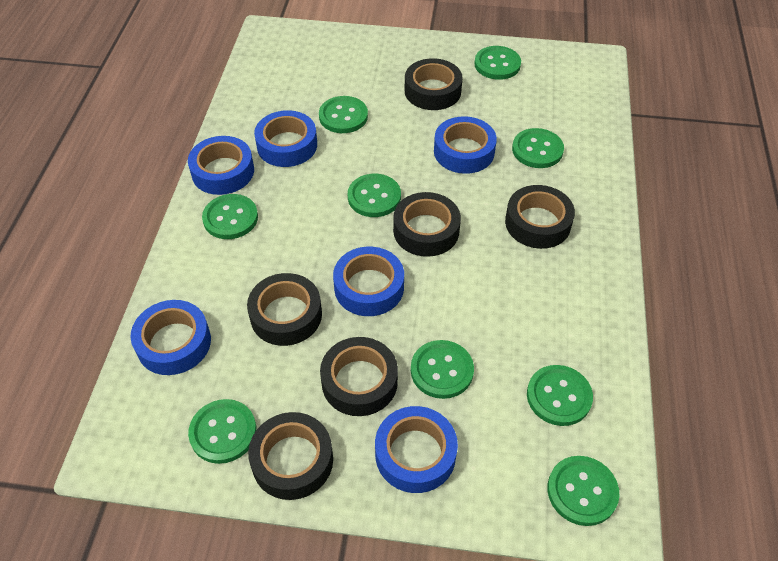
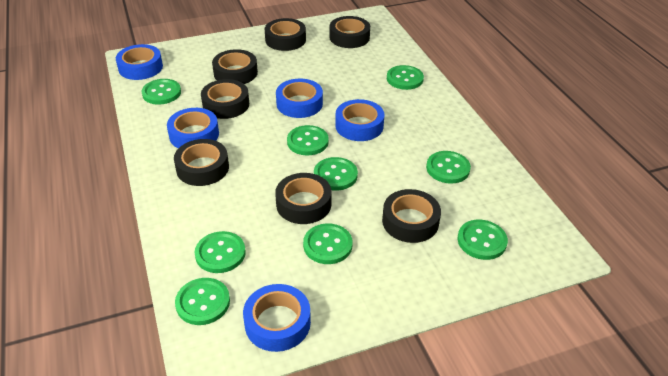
black tape: [247,273,322,346] [248,412,333,500] [320,337,398,416] [393,192,461,257] [405,58,463,110] [505,185,575,249] = 6 -> [174,139,229,186] [201,79,249,119] [212,49,258,84] [265,18,306,51] [275,173,332,224] [329,16,370,48] [382,189,441,243] = 7
blue tape: [130,300,211,375] [188,136,254,195] [254,110,317,167] [333,247,404,316] [375,406,458,493] [434,116,497,174] = 6 -> [116,44,163,80] [167,108,219,148] [243,284,311,352] [276,79,323,118] [335,99,384,141] = 5

